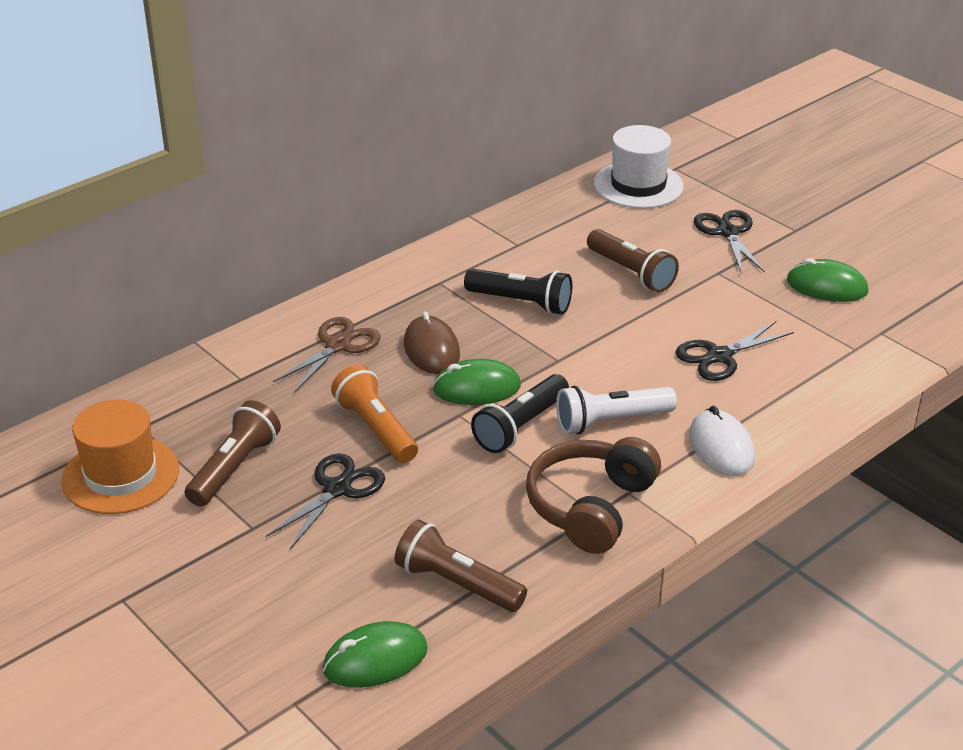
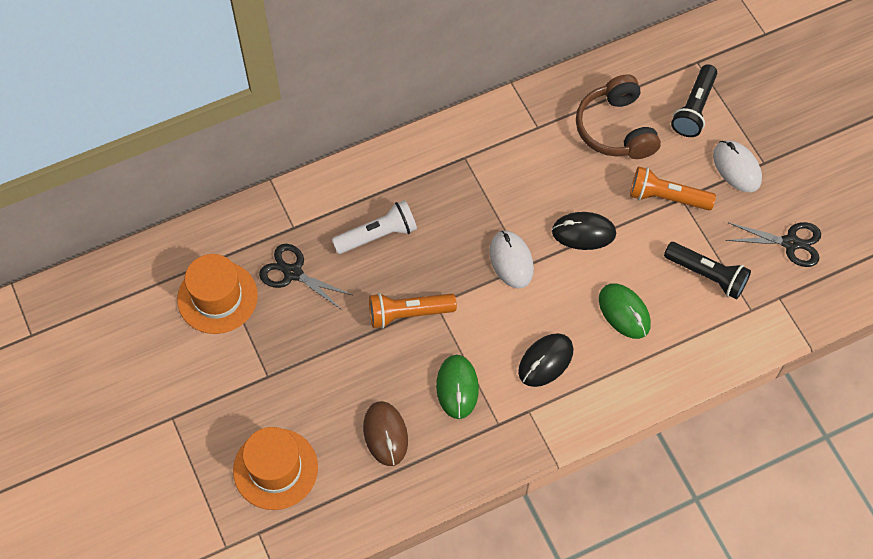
black mouse: none = 0 -> [518,333,573,387] [552,212,616,250] = 2
black scissors: [266,454,385,549] [675,321,794,381] [694,210,765,273] = 3 -> [259,244,352,310] [726,222,821,267] = 2
brown flashlight: [185,400,281,506] [395,519,527,612] [587,229,679,292] = 3 -> none = 0
brown scissors: [273,317,381,393] = 1 -> none = 0
green mouse: [323,621,428,688] [432,359,521,405] [787,258,868,302] = 3 -> [436,355,479,419] [599,283,651,339] = 2
orange flashlight: [331,365,418,463] = 1 -> [369,293,457,329] [630,166,716,210] = 2
orange hat: [61,400,179,514] = 1 -> [177,254,258,334] [233,427,318,510] = 2
white hat: [594,125,684,208] = 1 -> none = 0
white mouse: [689,406,755,476] = 1 -> [490,231,534,289] [713,140,762,192] = 2

